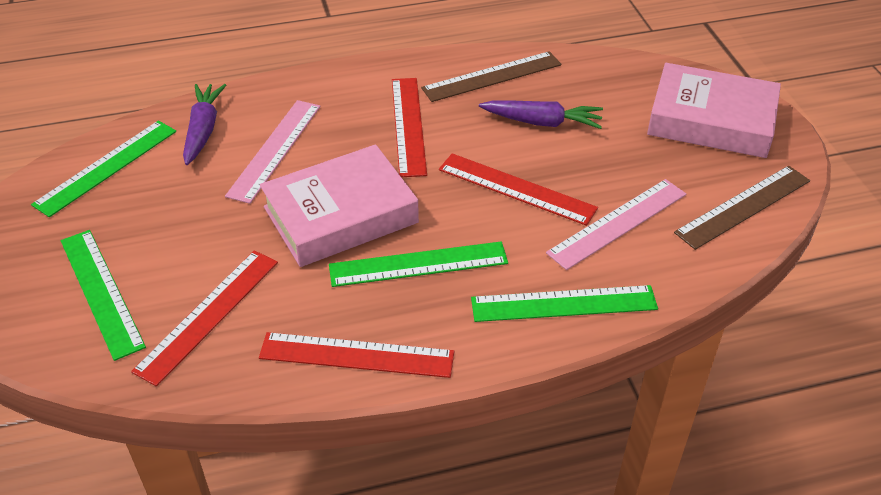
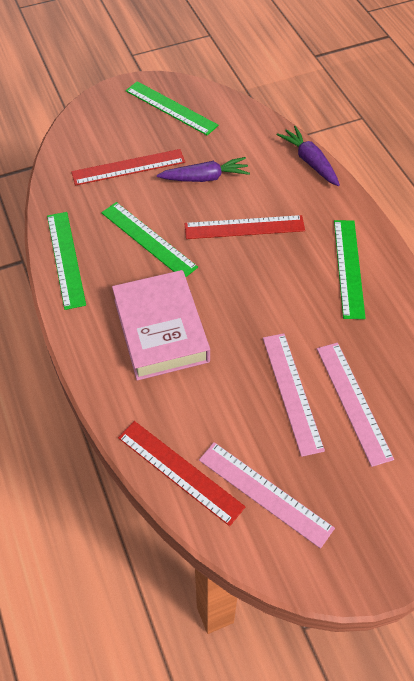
brown ruler: [421,51,561,102] [674,166,810,250] = 2 -> none = 0
pink book: [260,144,419,267] [647,63,781,158] = 2 -> [112,270,210,381] = 1
pink ruler: [225,100,320,204] [546,179,686,270] = 2 -> [199,442,335,549] [263,333,325,457] [317,343,394,467] = 3
red ruler: [131,250,278,387] [259,332,454,378] [392,78,427,177] [439,153,598,226] = 4 -> [71,149,185,186] [118,421,246,526] [185,215,305,239] = 3

